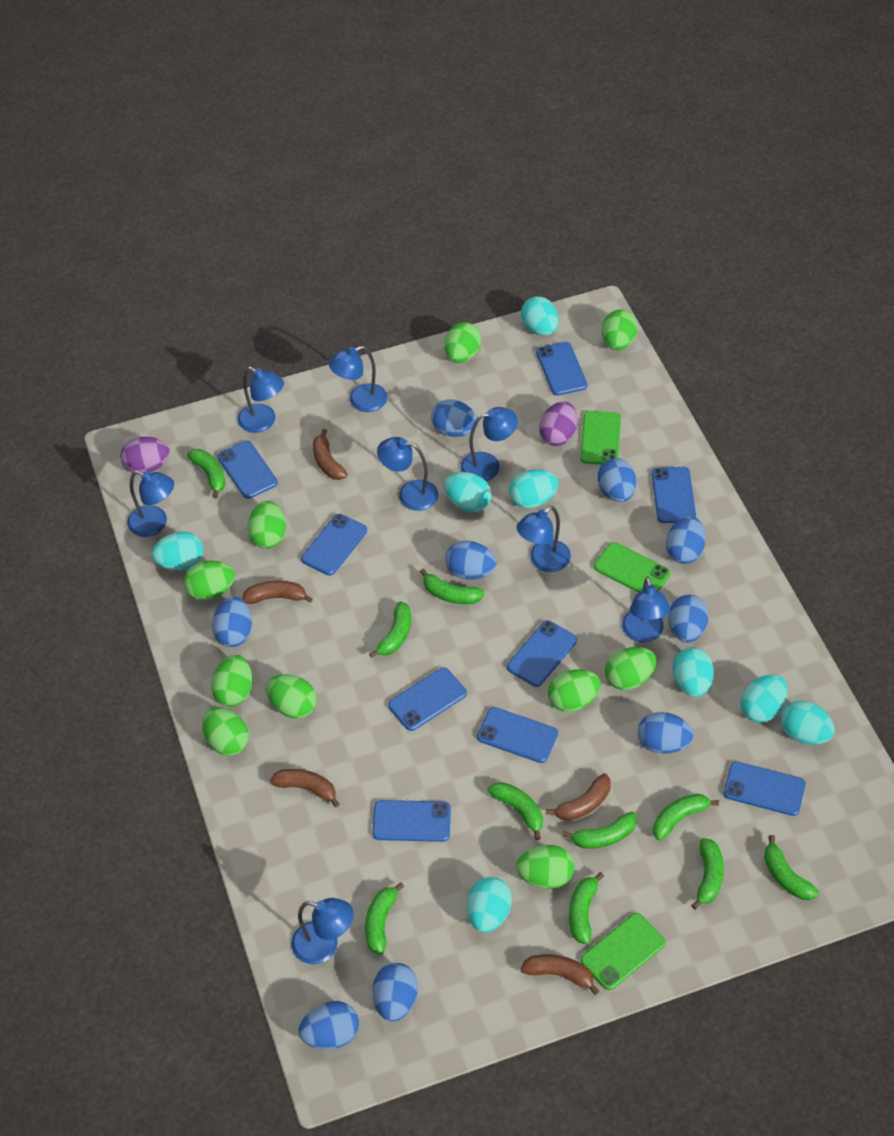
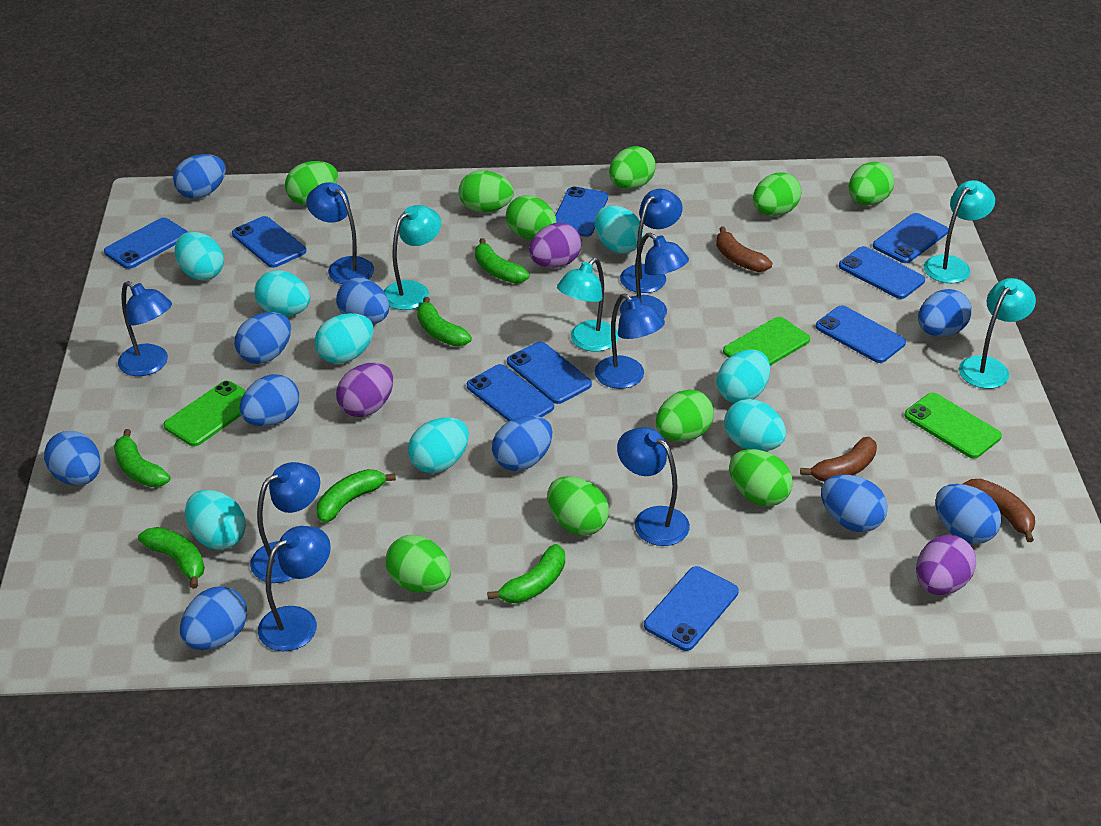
blue egg: [212,597,252,647] [298,1001,359,1050] [372,963,418,1022] [431,399,478,437] [445,540,496,580] [598,458,636,502] [638,712,694,754] [666,516,706,564] [668,595,709,643] = 9 -> [44,431,101,486] [173,154,226,199] [180,586,247,650] [235,312,291,364] [239,374,299,427] [336,278,389,325] [492,416,553,471] [821,475,888,532] [918,289,972,337] [935,484,1001,544] = 10
brown banana: [242,581,313,604] [270,769,340,807] [313,429,348,480] [520,954,599,995] [546,773,611,821] = 5 -> [716,227,772,272] [800,437,877,482] [963,479,1035,542] = 3
green banana: [187,449,226,499] [365,882,404,955] [369,601,411,658] [420,568,484,604] [488,782,543,840] [563,812,637,849] [569,872,604,944] [653,793,719,840] [691,838,724,909] [764,835,819,900] = 10 -> [114,429,170,487] [138,527,205,589] [317,469,396,523] [417,297,472,346] [475,238,530,283] [487,544,565,603] = 6
purple egg: [120,437,170,473] [539,401,577,446] = 2 -> [336,362,393,417] [529,223,582,268] [916,535,976,595] = 3
turquoise lamp: none = 0 -> [384,205,441,310] [557,258,619,352] [924,180,995,283] [959,278,1036,389] = 4

